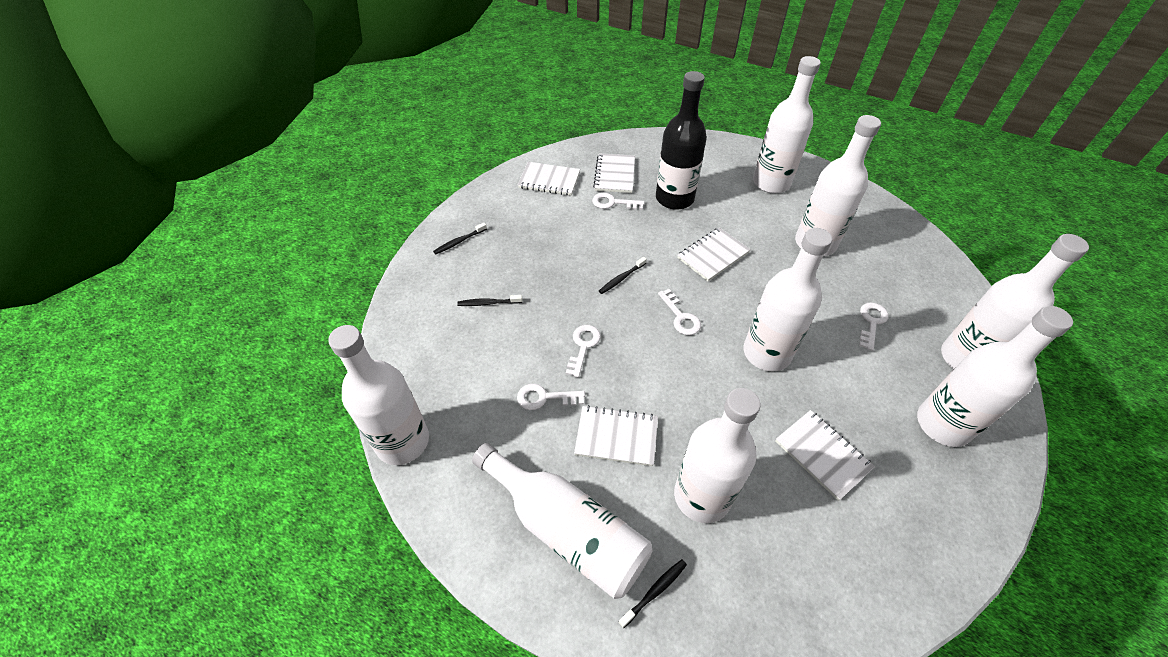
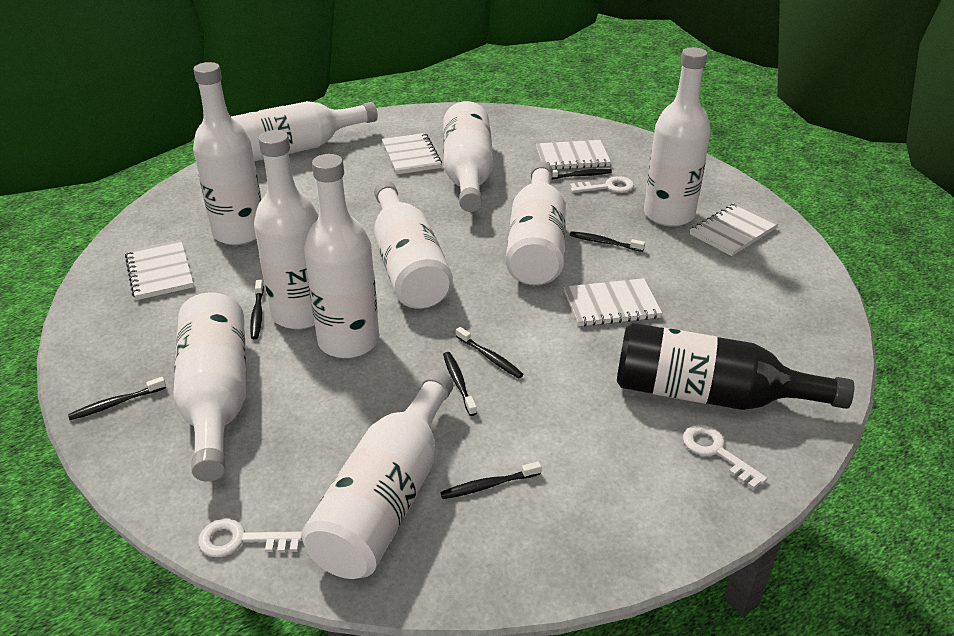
black toothbrush: [433,222,487,254] [457,295,522,306] [599,257,647,294] [619,559,687,628] = 4 -> [68,377,166,420] [250,280,264,339] [440,462,541,499] [443,352,477,416] [456,327,524,378] [552,169,612,180] [570,231,645,252] = 7
white bottle: [328,325,429,465] [472,443,653,599] [674,388,761,523] [743,228,832,371] [753,56,821,193] [795,115,881,256] [917,306,1073,447] [941,234,1089,369] = 8 -> [173,292,246,482] [193,62,262,245] [231,101,378,161] [254,130,319,329] [301,370,453,579] [304,154,379,358] [374,181,453,309] [443,101,493,212] [506,162,566,285] [644,47,711,227] = 10
white key: [517,384,585,410] [566,325,601,378] [592,193,644,210] [658,289,701,335] [859,302,889,351] = 5 -> [198,519,302,557] [570,176,634,193] [683,424,767,489] = 3

